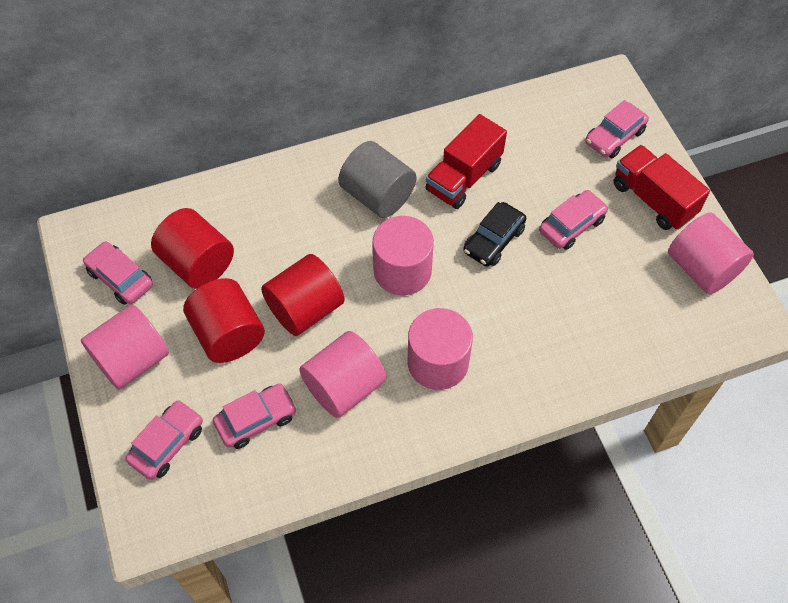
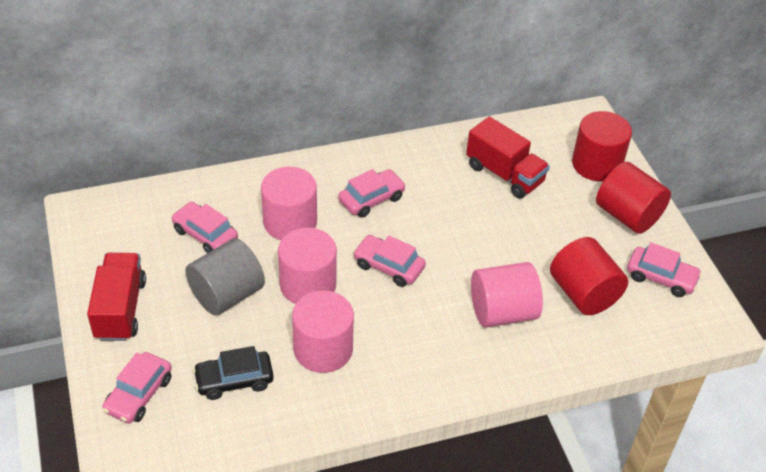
pink cylinder: [81,304,169,390] [299,331,387,418] [372,216,434,295] [408,308,473,390] [668,212,754,294] = 5 -> [261,167,317,240] [278,228,337,304] [292,290,354,373] [471,262,543,327] = 4

